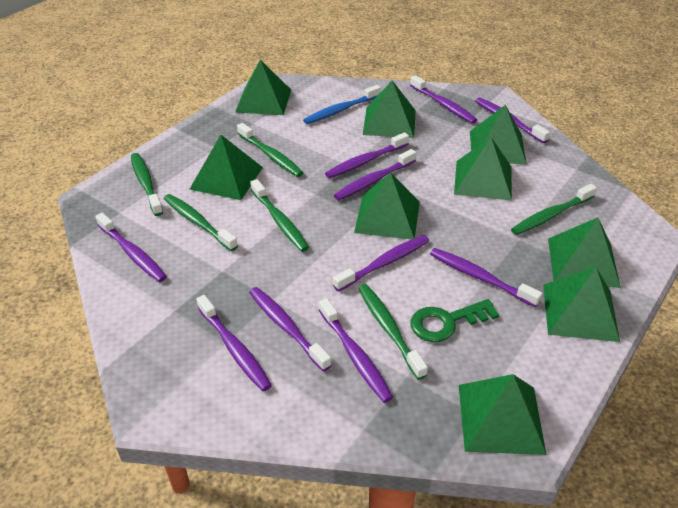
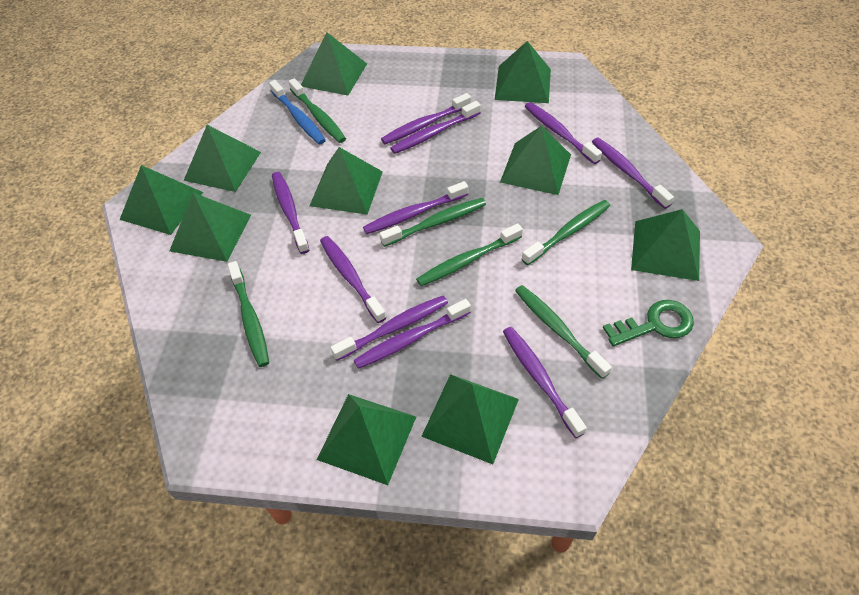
green pyramid: [190,135,263,200] [235,60,291,115] [354,172,420,240] [363,81,416,138] [454,137,512,201] [459,374,547,455] [470,105,527,165] [543,267,620,342] [548,217,621,288] = 9 -> [119,165,203,235] [169,193,251,262] [183,125,261,192] [301,32,367,95] [310,147,383,214] [317,394,416,485] [421,374,519,464] [495,41,551,103] [500,126,571,195] [631,209,700,281] = 10

